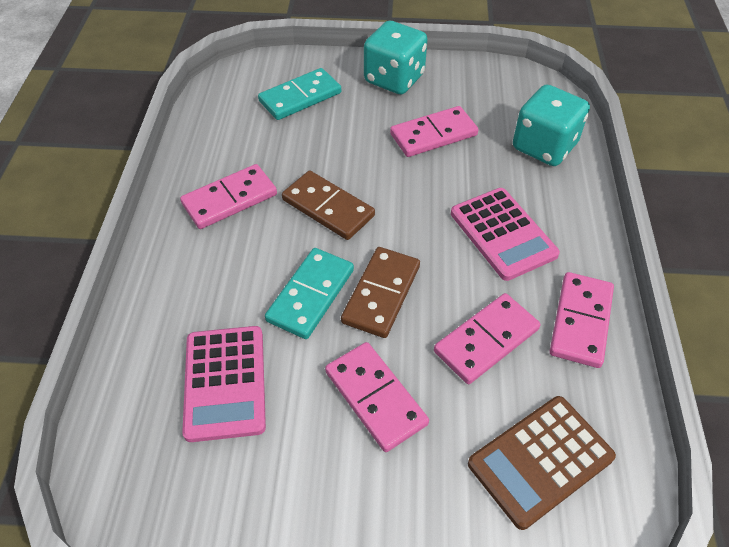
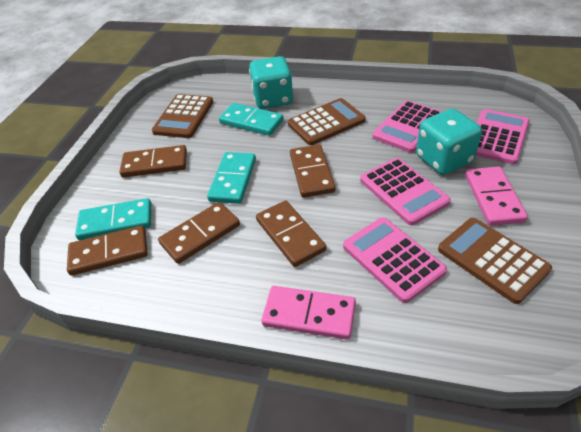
brown calculator: [468,396,616,530] = 1 -> [152,94,213,138] [288,98,366,145] [438,218,552,304] = 3
brown domino: [282,171,375,240] [341,247,420,338] = 2 -> [67,225,148,276] [119,145,187,178] [158,202,240,264] [256,201,326,267] [290,145,336,198] = 5
pink calculator: [182,326,266,442] [451,188,560,281] = 2 -> [343,217,447,303] [360,158,451,225] [373,100,442,153] [476,109,530,164] = 4
pink domino: [180,164,277,229] [325,342,429,452] [390,106,479,157] [434,293,540,384] [550,272,614,368] = 5 -> [261,286,356,340] [465,166,528,226] = 2
turquoise domino: [258,68,341,120] [265,248,354,339] = 2 -> [75,198,151,240] [207,152,256,204] [219,103,284,136] = 3

